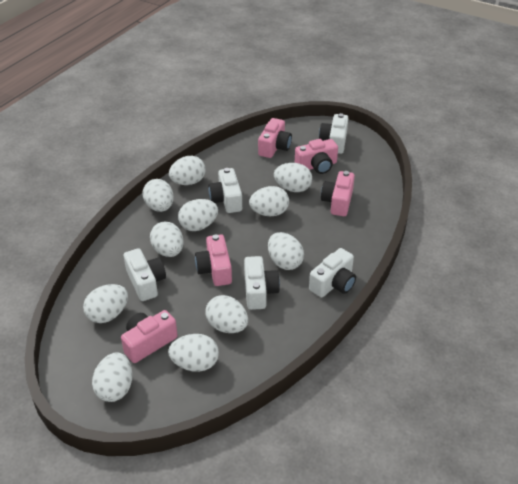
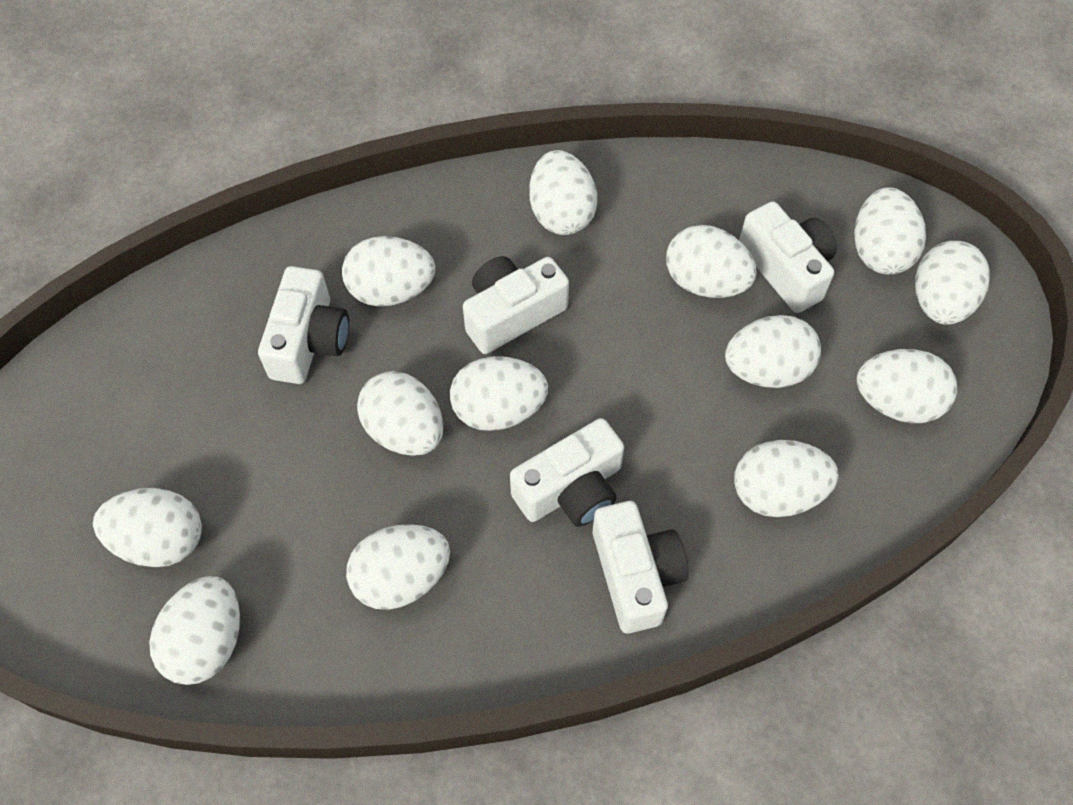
pink camera: [121,310,178,363] [195,234,232,286] [258,118,292,158] [295,139,338,174] [321,171,355,216] = 5 -> none = 0
white egg: [83,284,128,323] [92,353,133,402] [142,179,174,212] [150,222,183,257] [168,334,219,372] [169,156,206,185] [178,199,218,231] [205,295,248,333] [249,186,289,216] [268,232,304,270] [274,163,312,192] = 11 -> [93,488,202,567] [149,576,240,685] [342,236,435,306] [346,524,450,610] [357,371,443,456] [450,356,548,431] [529,150,597,235] [666,225,757,298] [725,315,821,388] [734,440,839,517] [854,188,926,274] [856,349,957,423] [915,241,990,325] = 13

